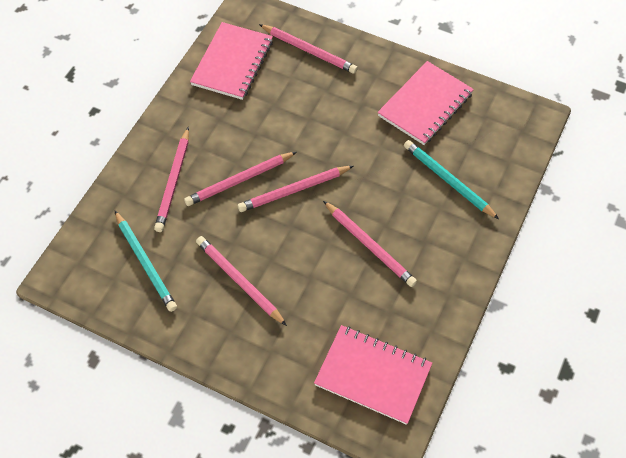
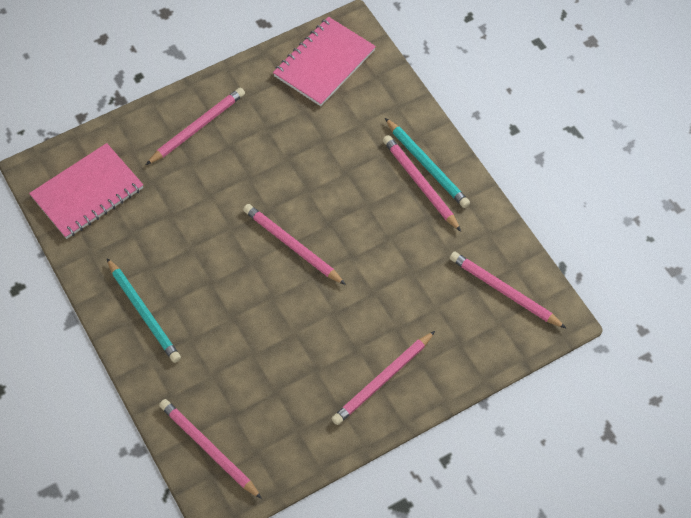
pink notebook: [190,22,273,100] [314,325,432,425] [378,61,474,145] = 3 -> [29,143,143,239] [273,17,376,106] = 2

